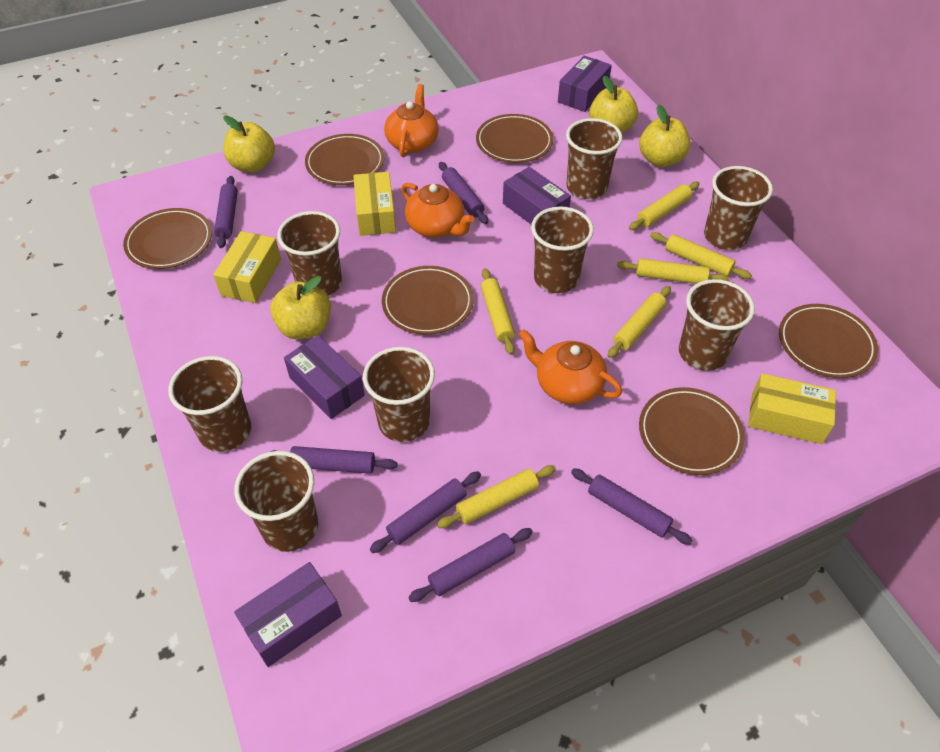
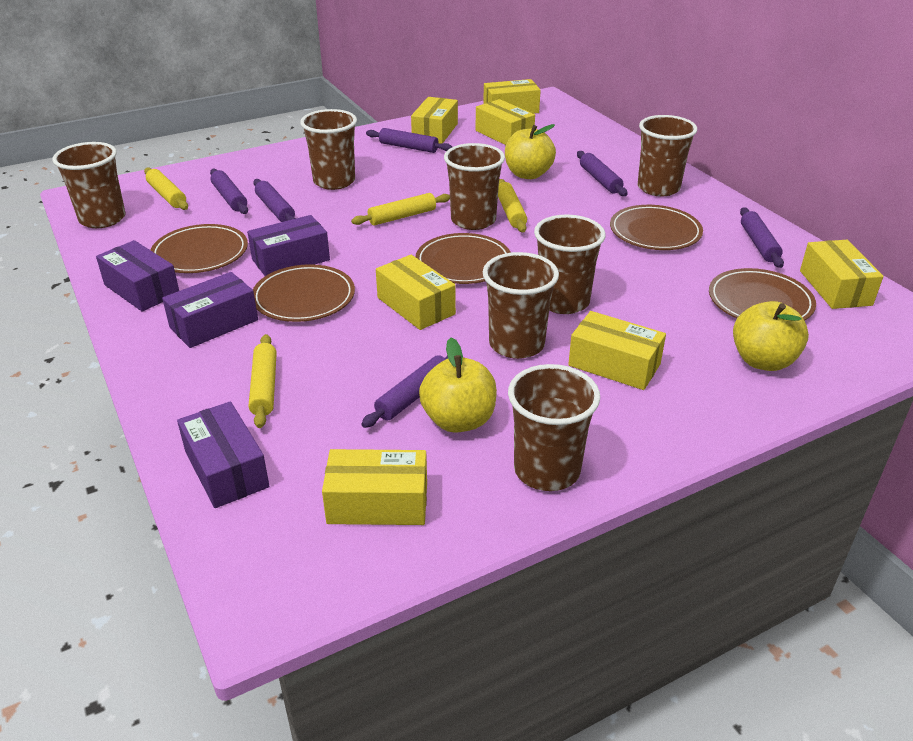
brown cup: [168,356,251,452] [234,451,318,552] [277,211,342,296] [363,347,435,442] [531,206,594,293] [566,118,623,199] [679,279,755,371] [704,166,773,250] = 8 -> [52,142,125,228] [300,109,357,190] [444,143,505,230] [483,252,559,359] [508,364,600,491] [534,214,605,314] [637,115,697,196] = 7
brown plate: [123,208,212,269] [305,134,384,185] [382,266,474,335] [476,114,553,163] [639,387,745,475] [779,304,878,378] = 6 -> [151,224,248,273] [253,264,355,322] [416,233,511,284] [610,205,703,250] [709,268,816,321] = 5
orange teapot: [384,84,439,157] [401,183,474,238] [519,329,622,404] = 3 -> none = 0
yellow apple: [223,115,275,173] [270,276,331,339] [589,76,638,133] [639,105,690,167] = 4 -> [419,338,497,433] [505,124,556,179] [733,301,809,371] = 3
yellow box: [213,231,281,303] [354,172,396,236] [748,373,836,444] = 3 -> [322,449,427,525] [376,255,456,330] [411,97,458,144] [476,99,535,145] [483,79,541,114] [568,311,666,390] [800,240,883,309] = 7
yellow rolling pin: [437,465,556,528] [481,268,515,355] [608,286,671,358] [617,258,729,284] [629,182,700,230] [650,232,752,279] = 6 -> [144,168,188,210] [249,334,277,428] [351,193,450,225] [498,179,527,232] = 4

